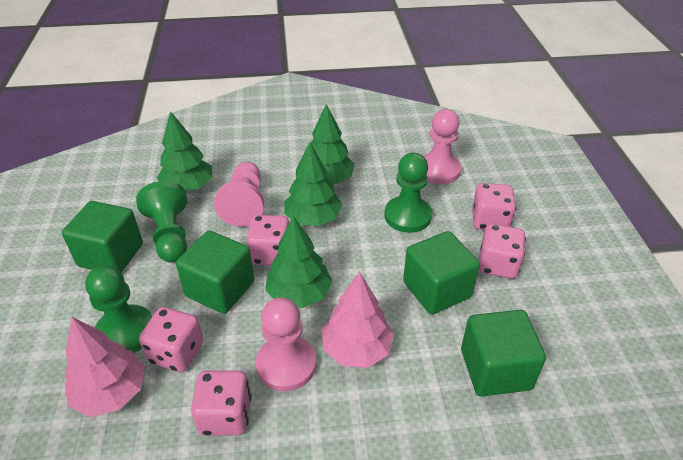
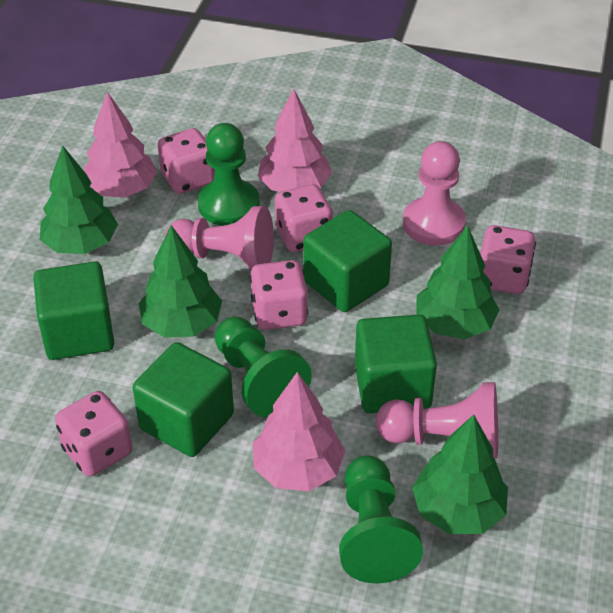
pink tree: [64,317,145,417] [322,272,394,368] = 2 -> [84,92,157,198] [253,372,345,491] [258,89,332,192] = 3

